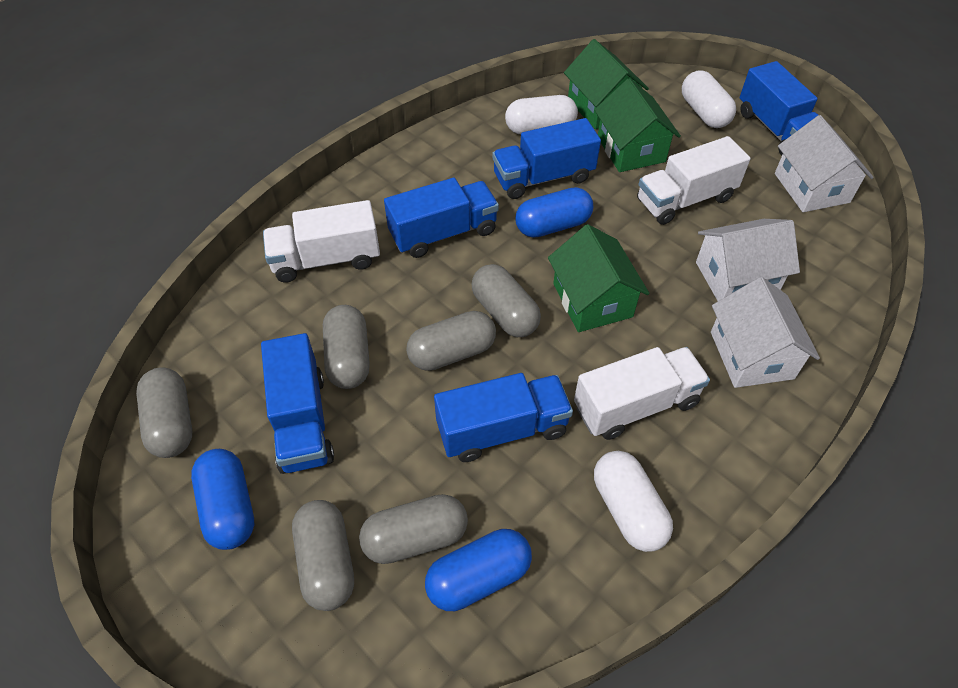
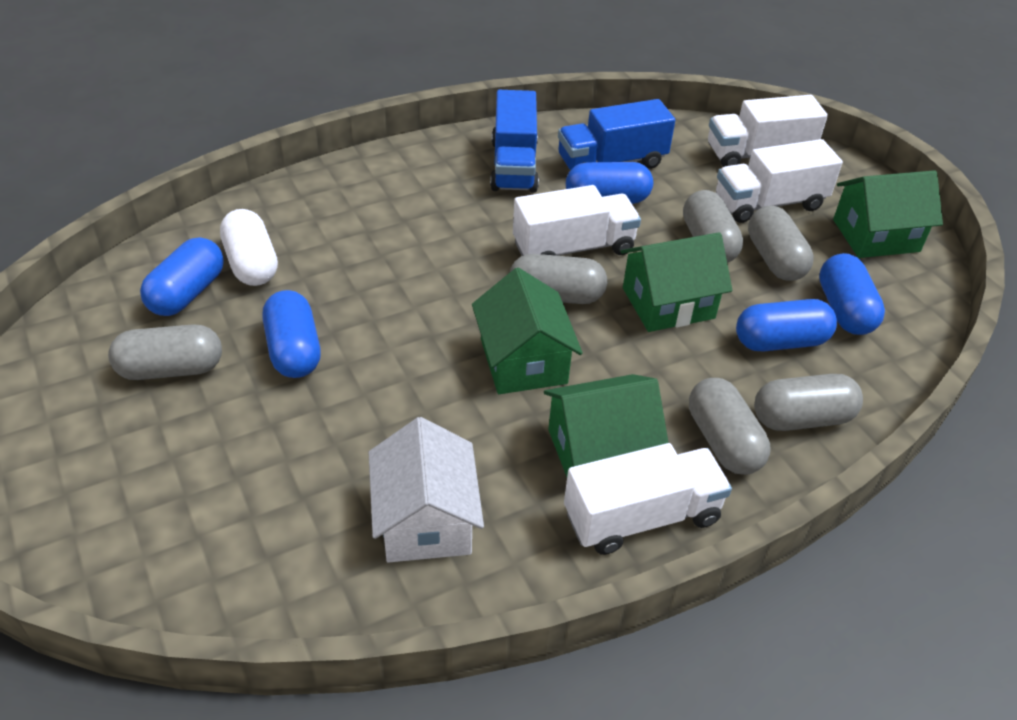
blue capsule: [191,449,254,550] [425,529,532,611] [515,187,593,238] = 3 -> [140,237,224,316] [262,290,321,378] [566,162,653,204] [736,299,837,351] [819,253,885,335] = 5
blue truck: [261,333,334,474] [384,178,499,258] [434,373,573,462] [493,118,601,199] [740,61,818,156] = 5 -> [490,90,539,193] [558,99,675,170] = 2
green house: [548,224,649,332] [564,39,649,129] [594,78,681,172] = 3 -> [472,268,583,394] [544,374,669,477] [620,232,733,332] [833,170,943,258] = 4
white capsule: [505,95,578,134] [594,451,673,552] [682,70,736,128] = 3 -> [220,209,278,286] = 1
white house: [696,219,800,301] [711,277,820,388] [775,115,874,212] = 3 -> [368,417,484,563] = 1
white truck: [263,200,380,283] [574,347,710,440] [637,136,751,225] = 3 -> [513,185,641,256] [564,443,732,555] [708,95,828,167] [716,139,843,223] = 4

